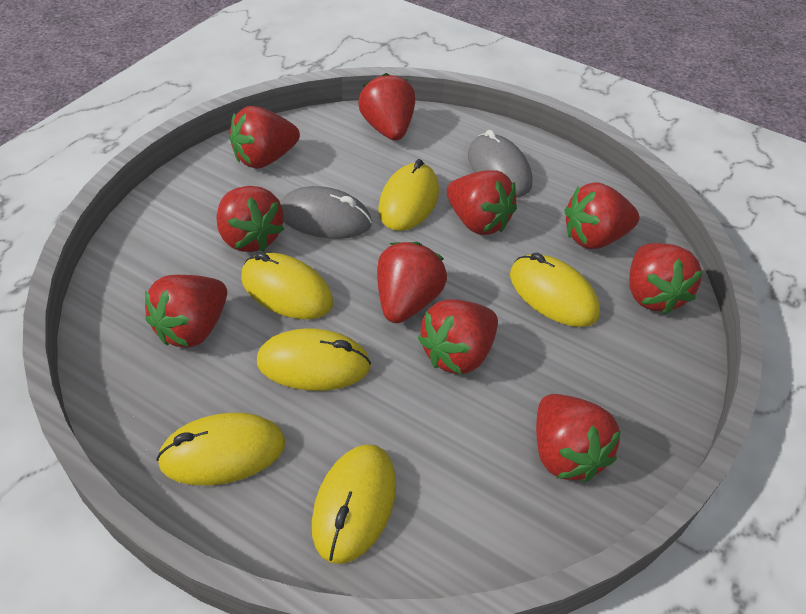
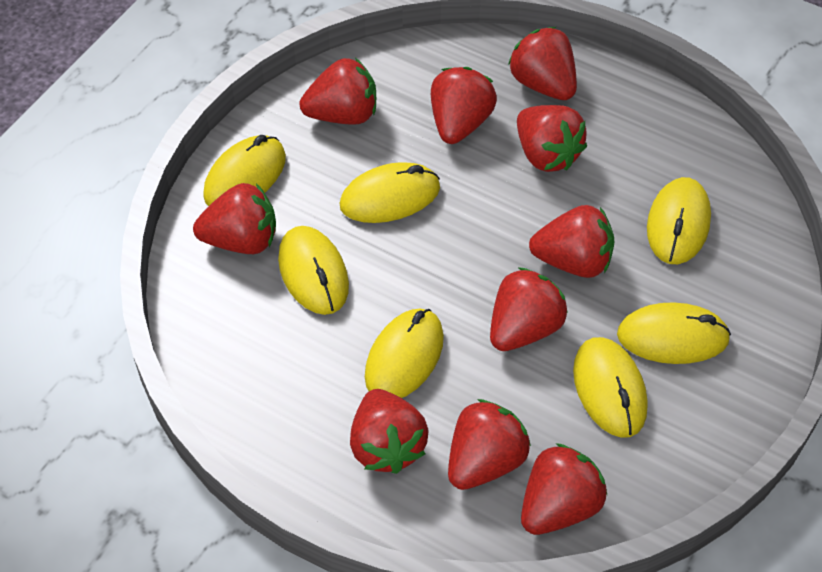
grey mouse: [280,186,372,239] [468,130,533,197] = 2 -> none = 0
yellow mouse: [156,413,285,485] [241,252,333,319] [257,328,371,391] [312,444,396,564] [378,159,439,231] [510,253,600,327] = 6 -> [203,135,286,206] [278,226,349,315] [340,162,440,223] [365,309,444,398] [573,337,648,438] [617,302,731,364] [647,177,711,264] = 7

